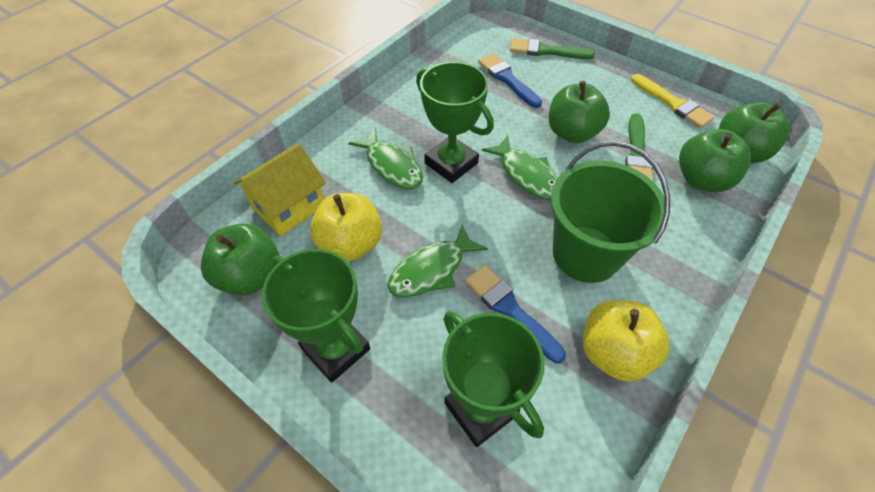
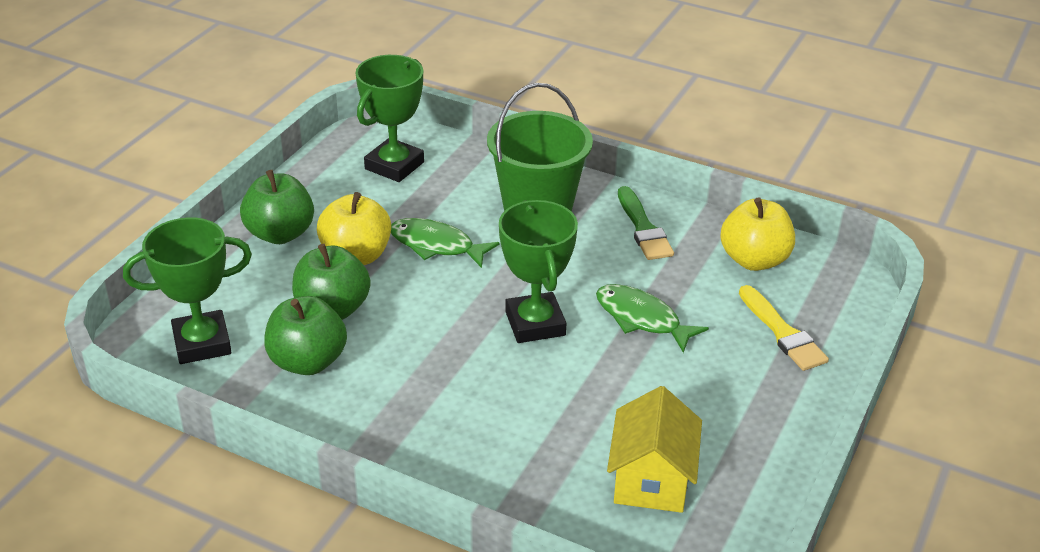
blue brush: [465,265,566,363] [478,54,542,108] = 2 -> none = 0
green apple: [201,224,279,296] [549,81,610,143] [679,129,751,192] [719,102,789,163] = 4 -> [240,170,314,244] [264,296,347,375] [292,244,371,320] = 3
green brush: [510,38,595,59] [625,113,653,181] = 2 -> [618,186,674,260] = 1
green fish: [349,128,423,189] [388,224,488,297] [482,136,557,200] = 3 -> [391,218,499,268] [596,284,709,353] = 2

